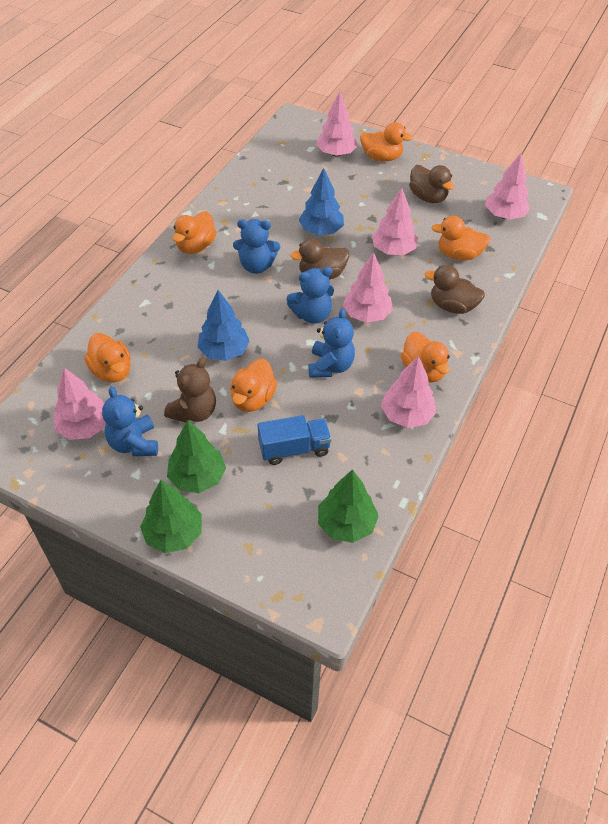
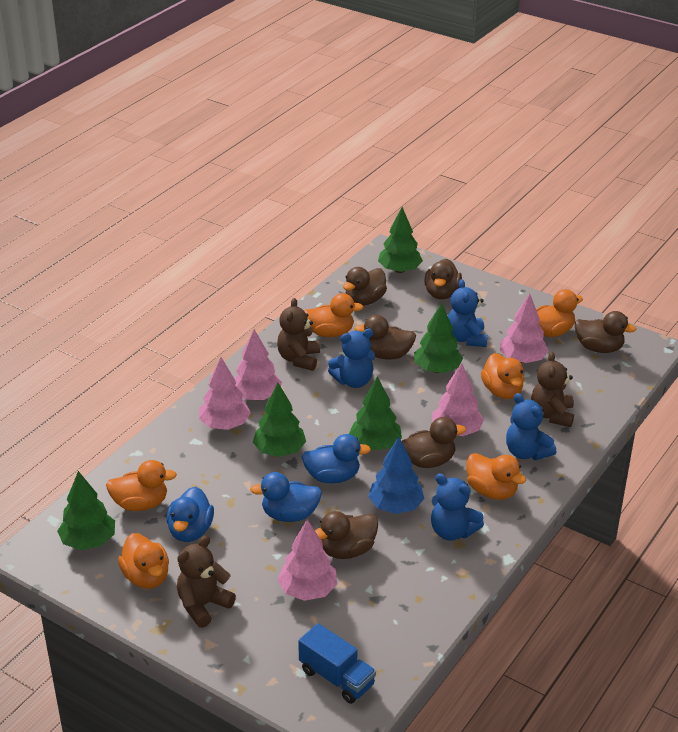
blue duck: none = 0 -> [167,486,214,542] [250,472,322,522] [302,434,371,484] = 3
blue tree: [198,290,250,361] [299,168,344,235] = 2 -> [368,437,424,514] = 1
brown duck: [290,239,349,280] [409,165,454,203] [425,265,485,314] = 3 -> [315,511,378,559] [343,267,387,306] [354,315,416,360] [402,417,466,468] [424,259,462,299] [575,311,637,353] = 6
brown teddy bear: [164,357,216,423] = 1 -> [177,536,236,628] [277,298,320,371] [531,352,574,427] = 3
green tree: [140,480,202,553] [167,420,226,493] [318,469,379,543] = 3 -> [57,471,115,550] [253,383,306,457] [349,376,402,451] [378,207,423,273] [414,302,463,373] = 5
pink tree: [53,367,106,440] [316,91,358,157] [343,252,393,323] [372,188,418,255] [381,356,437,428] [485,153,530,220] = 6 -> [199,357,251,430] [234,329,282,400] [277,520,337,601] [432,363,484,436] [500,293,549,363] = 5

